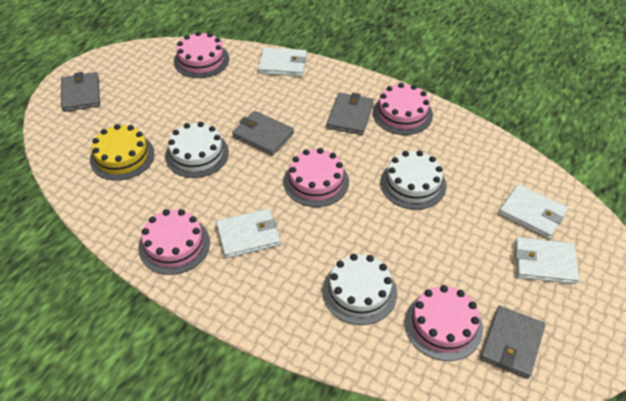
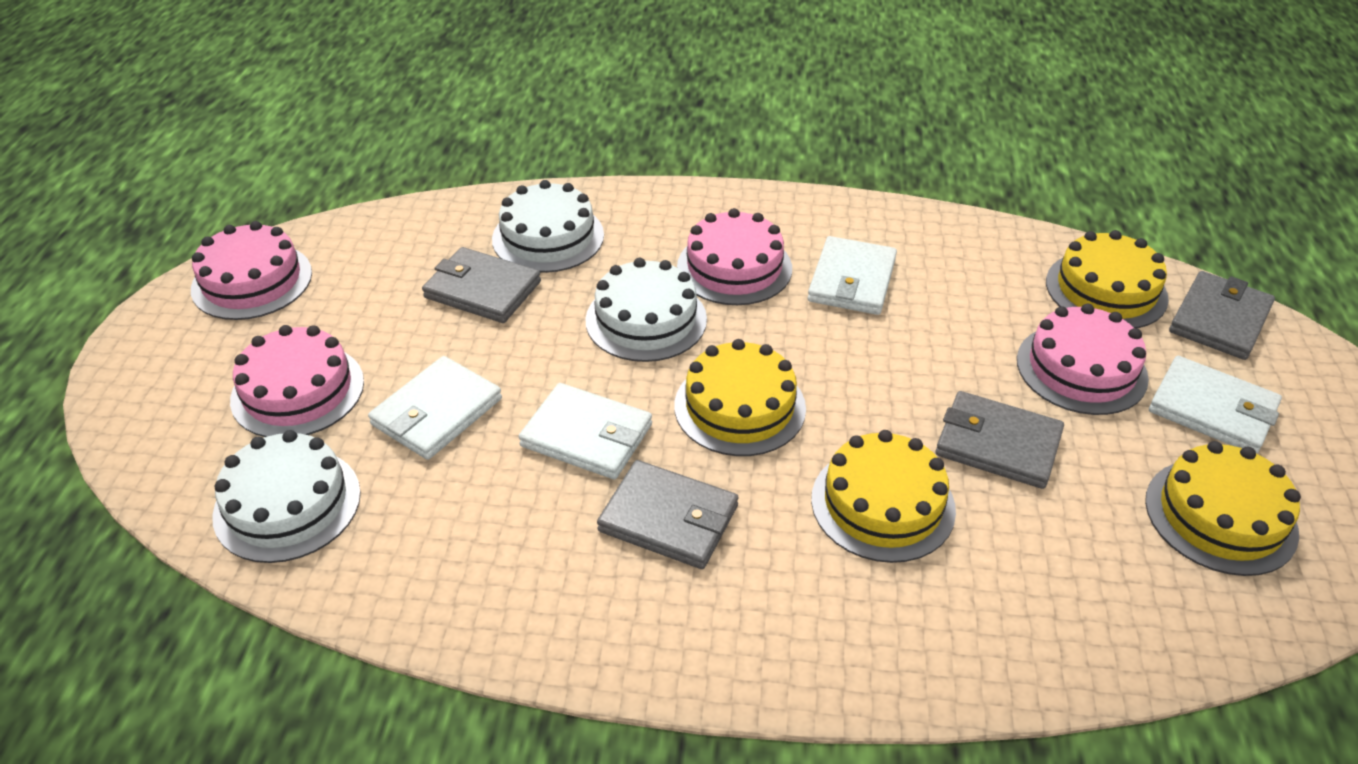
pink cake: [139,209,210,275] [174,31,229,78] [283,148,349,207] [373,83,433,135] [405,285,483,361] = 5 -> [191,221,312,320] [230,325,364,437] [677,208,792,305] [1017,304,1149,415] = 4
yellow cake: [90,124,154,181] = 1 -> [674,339,806,456] [811,430,956,563] [1046,230,1169,328] [1145,441,1301,576] = 4

